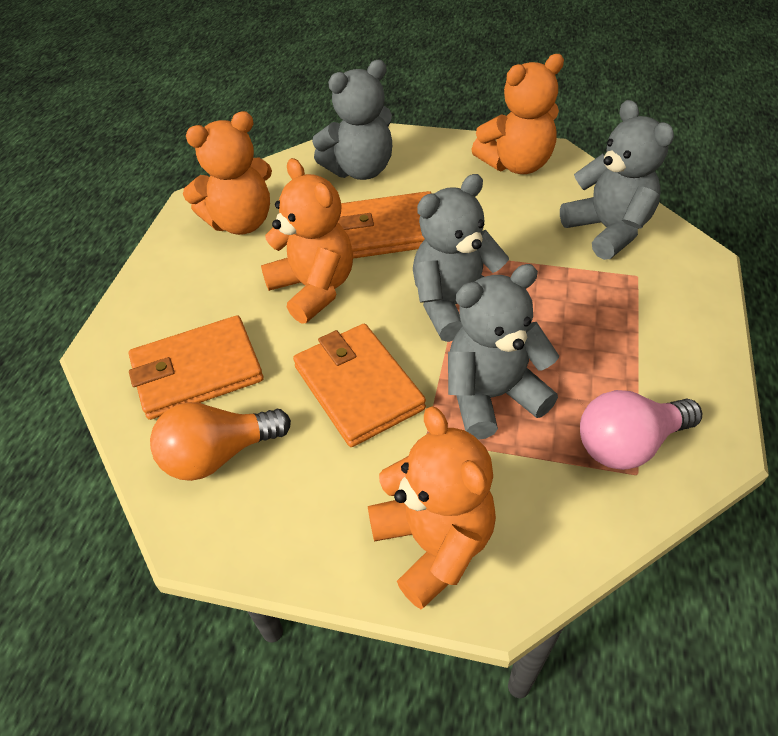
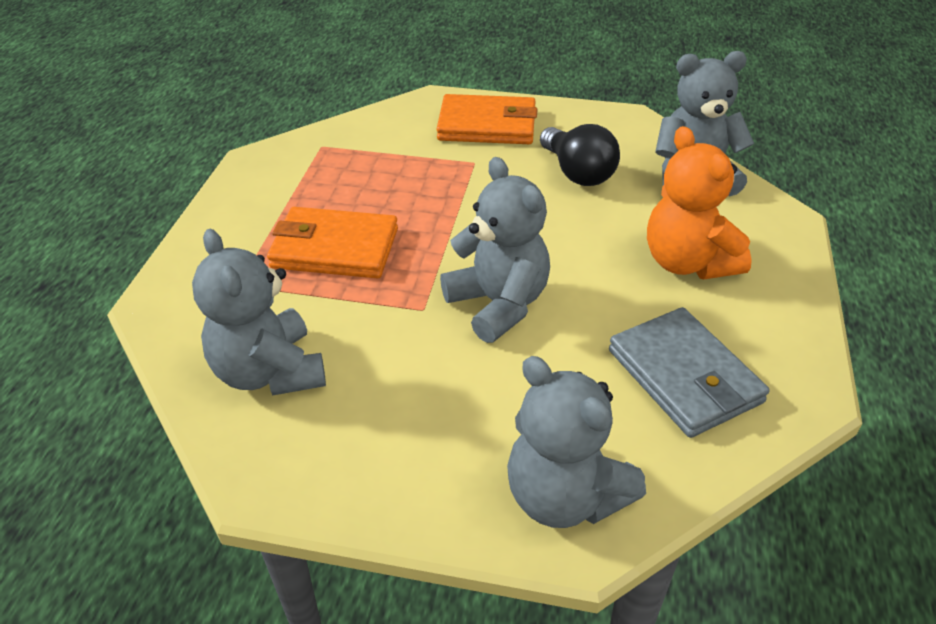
black light bulb: none = 0 -> [540,124,620,186] = 1
grey wallet: none = 0 -> [609,307,769,438] = 1
orange light bulb: [150,402,291,481] = 1 -> none = 0
orange teddy bear: [183,111,272,235] [261,158,353,324] [368,406,496,609] [471,54,564,174] = 4 -> [647,126,752,279] = 1
orange wallet: [129,315,264,420] [293,324,426,447] [338,191,431,259] = 3 -> [267,207,398,278] [436,94,537,144] = 2
pink light bulb: [580,390,702,470] = 1 -> none = 0

